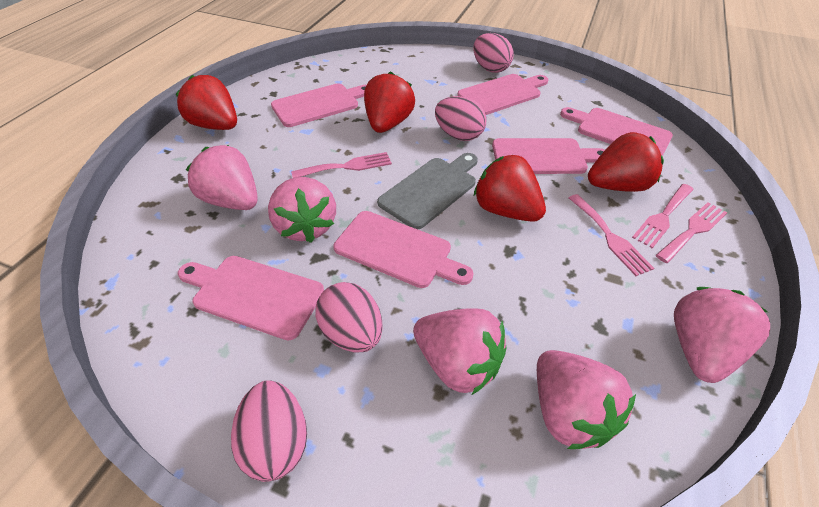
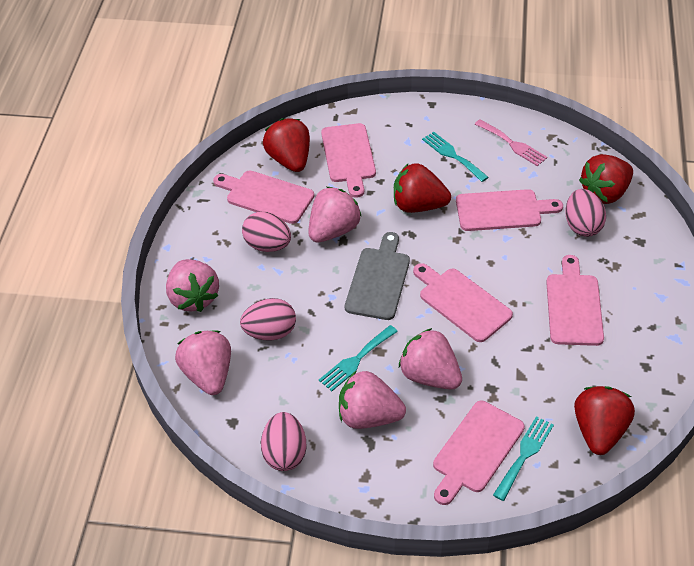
pink fork: [291,152,392,178] [569,194,654,276] [632,184,694,248] [656,202,727,263] = 4 -> [475,119,547,166] = 1
turquoise fork: none = 0 -> [319,325,398,391] [422,132,489,182] [493,416,554,501] = 3

